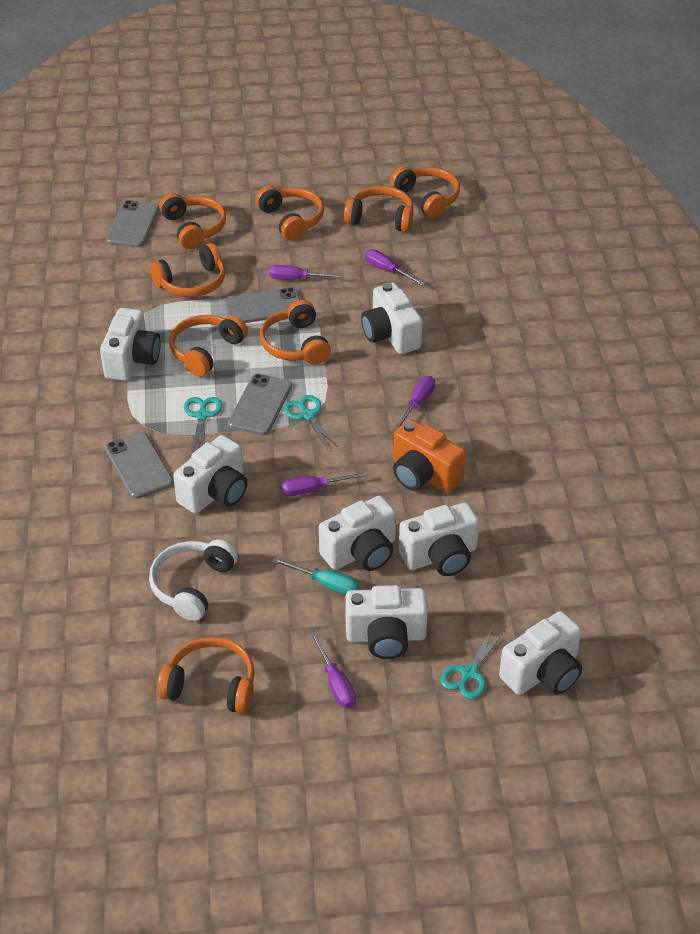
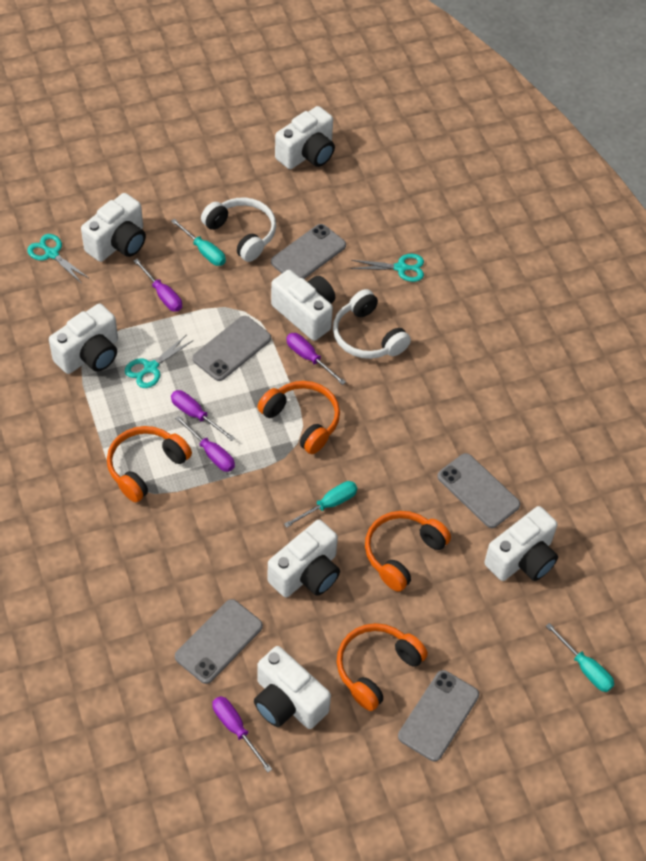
grey phone: [105,432,174,499] [106,200,159,247] [224,288,300,323] [228,374,292,435] = 4 -> [175,599,263,684] [192,316,271,381] [271,224,346,279] [398,670,479,761] [437,453,520,528] = 5
orange camera: [393,419,466,493] = 1 -> none = 0
orange headphones: [150,243,225,297] [157,637,255,714] [159,193,226,249] [169,315,248,377] [256,186,324,241] [259,300,331,365] [344,186,413,232] [390,166,460,218] = 8 -> [107,426,192,502] [257,381,340,454] [337,623,428,711] [365,511,451,592] = 4
turquoise screwdriver: [273,558,359,595] = 1 -> [171,219,226,266] [284,481,357,528] [546,623,614,692] = 3
white headphones: [149,539,238,621] = 1 -> [201,197,276,262] [333,289,411,359] = 2

